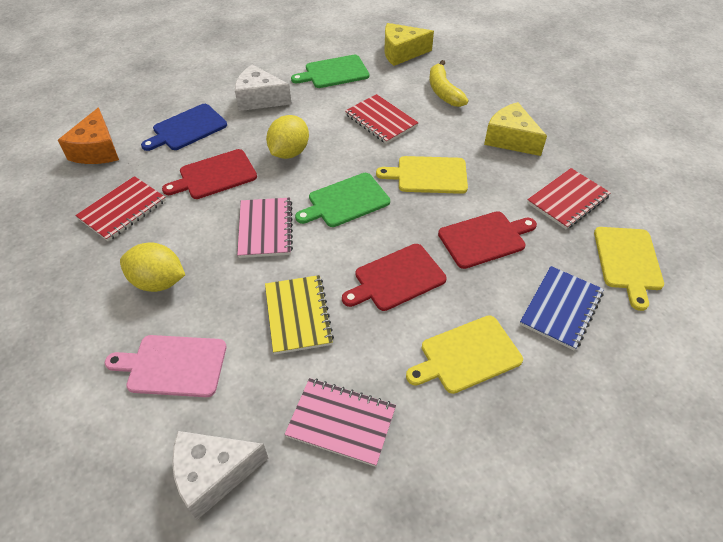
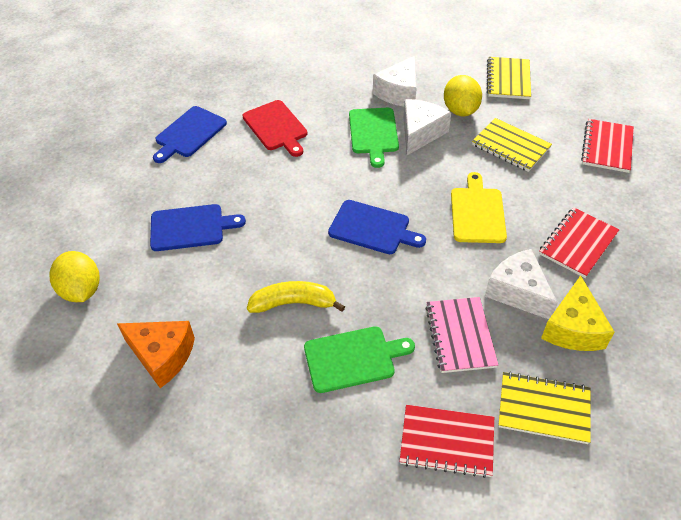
blue cutting board: [141,104,227,151] = 1 -> [150,204,246,251] [153,106,227,163] [328,200,426,254] = 3
blue notebook: [520,266,604,350] = 1 -> none = 0
pink cutting board: [105,335,226,397] = 1 -> none = 0
pink notebook: [237,198,293,258] [284,378,396,467] = 2 -> [425,297,499,373] = 1
red cutting board: [162,149,257,199] [342,244,447,311] [438,211,537,269] = 3 -> [242,100,307,157] = 1
white cheese: [172,431,268,520] [235,64,292,111] = 2 -> [373,56,417,107] [404,99,451,155] [485,249,558,319] = 3
yellow cheese: [384,23,434,66] [484,102,547,156] = 2 -> [541,275,614,351] = 1
yellow cutting board: [376,156,468,194] [406,315,523,394] [594,227,664,311] = 3 -> [451,172,507,243] = 1
yellow notebook: [265,275,334,355] = 1 -> [472,118,552,172] [487,57,531,99] [498,372,591,444] = 3

